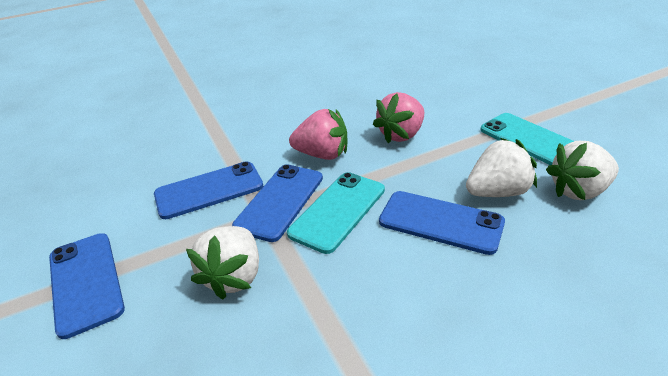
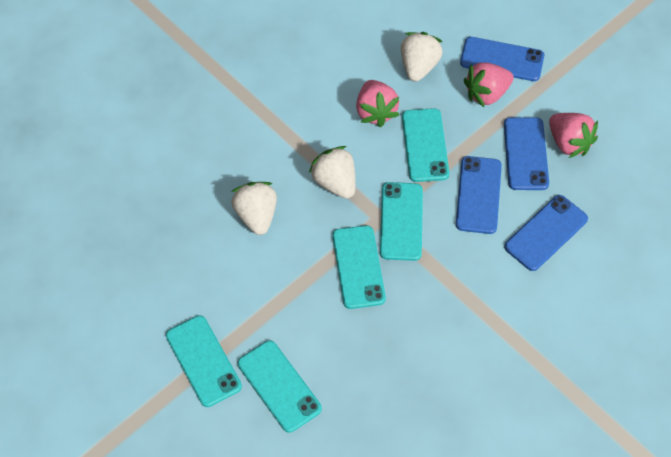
pink strawberry: [289,109,348,160] [373,92,424,143] = 2 -> [356,80,400,127] [464,62,514,107] [549,113,598,158] = 3
turquoise phone: [287,172,385,254] [481,113,574,165] = 2 -> [166,315,242,407] [238,341,322,433] [332,225,386,309] [380,182,423,261] [402,108,449,182] = 5

